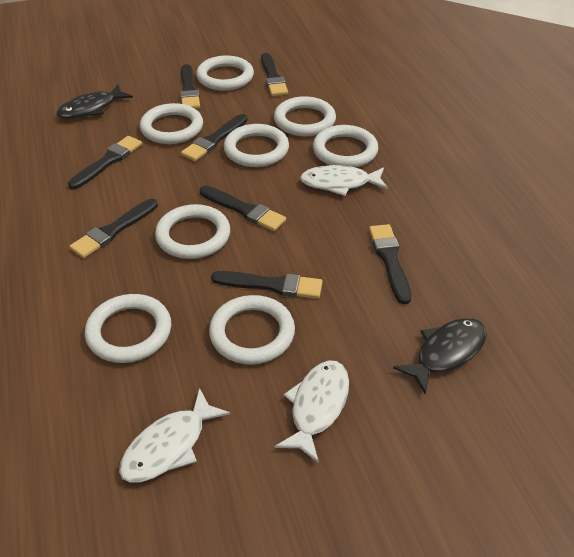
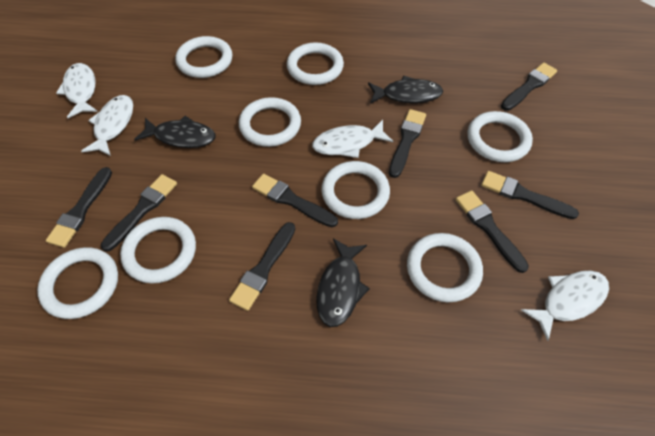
black fish: [56,84,133,119] [393,318,487,395] = 2 -> [134,116,216,148] [316,238,370,327] [368,76,443,104] = 3
white fish: [119,388,230,483] [275,360,349,463] [300,165,388,196] = 3 -> [56,63,98,118] [81,95,133,156] [312,120,393,158] [521,270,609,341] = 4

